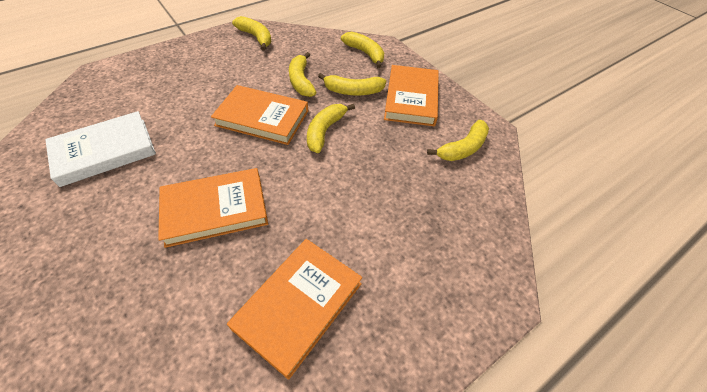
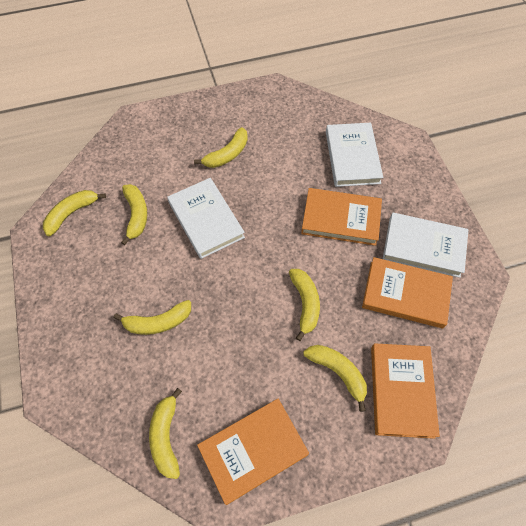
white book: [45,111,156,187] = 1 -> [167,178,245,259] [326,123,383,187] [383,212,469,278] = 3
yellow banana: [232,16,271,50] [289,52,317,97] [307,104,355,153] [318,73,386,95] [341,32,384,68] [427,120,489,161] = 6 -> [43,190,106,236] [114,300,191,335] [121,184,147,245] [149,388,182,479] [194,127,248,168] [289,269,320,341] [303,345,367,412] = 7

